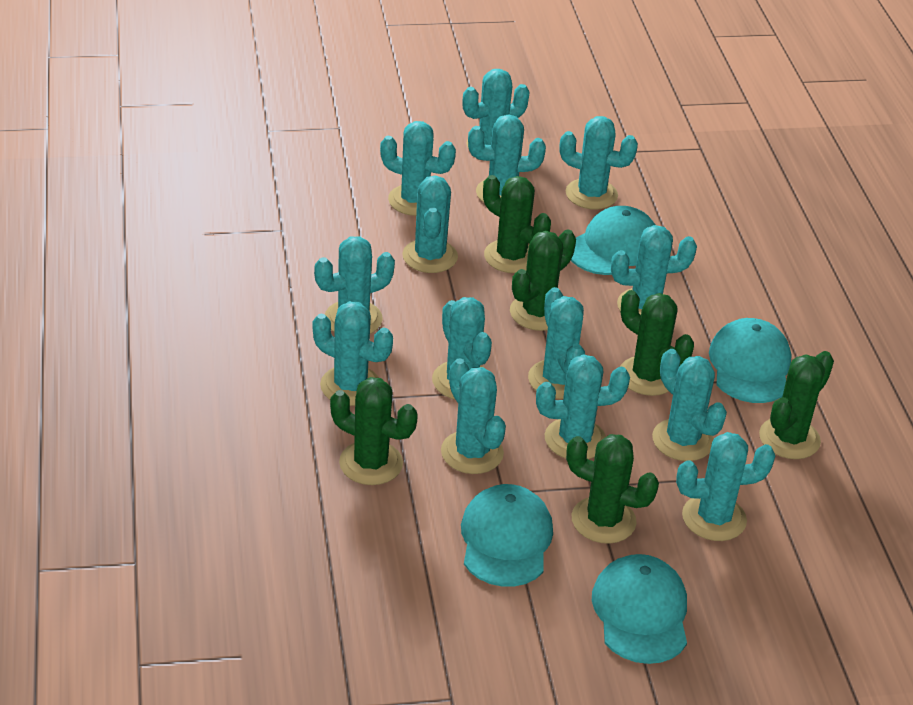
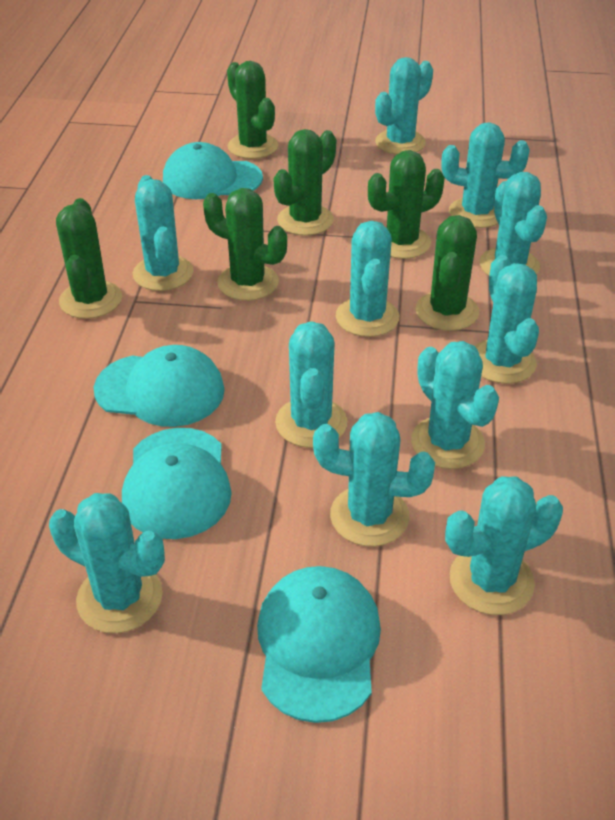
turquoise cactus: [313,301,393,406] [314,236,395,334] [380,121,456,216] [402,175,458,273] [432,297,492,399] [441,358,506,474] [462,69,530,149] [468,114,546,202] [528,287,585,399] [536,354,630,459] [559,116,638,210] [611,225,697,315] [652,349,727,461] [676,432,775,541] = 14 -> [49,493,165,633] [133,175,193,291] [275,321,347,448] [313,412,435,547] [336,221,399,337] [375,57,433,155] [411,341,499,469] [441,122,530,228] [445,476,563,615] [475,255,539,384] [480,172,547,275] = 11

